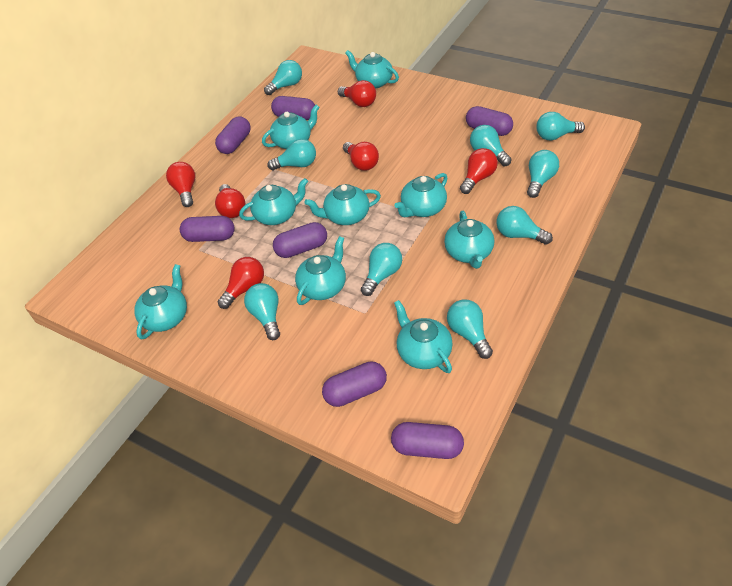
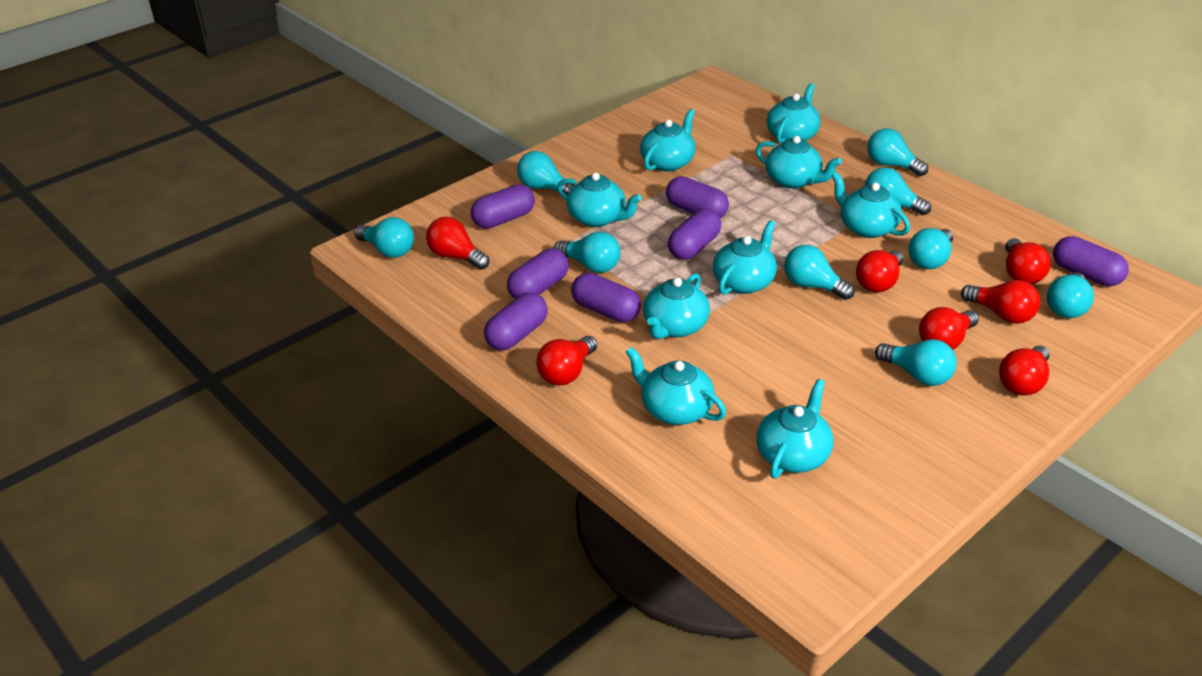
red light bulb: [166,162,195,207] [215,184,245,218] [218,257,264,309] [338,80,376,107] [343,142,379,171] [460,148,498,194] = 6 -> [426,217,489,270] [537,336,597,385] [856,250,904,292] [919,307,979,350] [961,280,1040,324] [999,346,1050,395] [1005,238,1051,284] = 7

